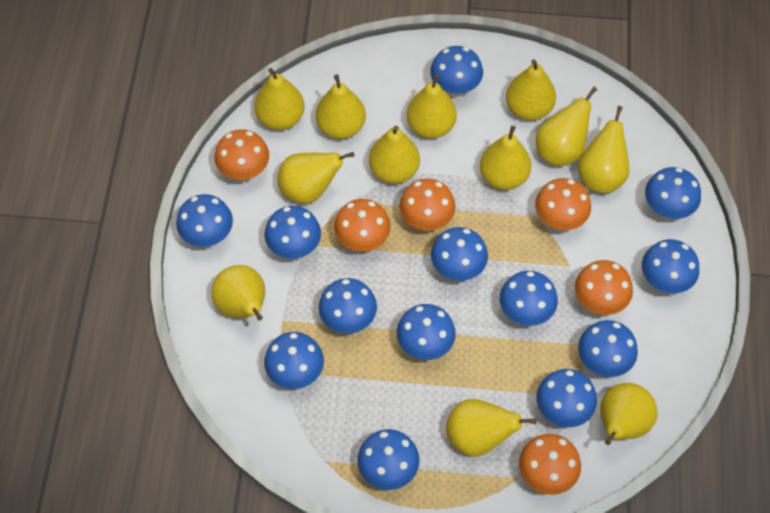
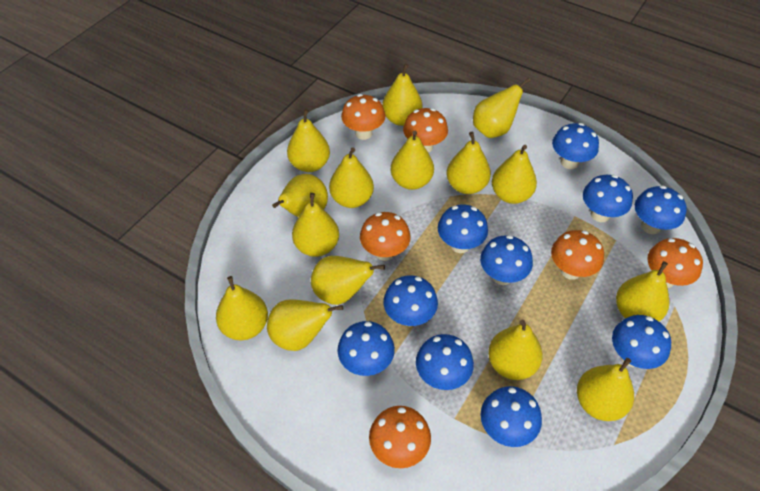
blue mushroom: [176,194,233,247] [264,332,324,389] [265,206,321,259] [319,278,377,334] [358,429,420,490] [397,304,456,360] [430,46,483,97] [431,227,488,281] [500,271,558,326] [536,369,597,427] [578,320,638,377] [642,239,699,294] [645,167,701,219] = 13 -> [337,321,395,376] [383,275,438,326] [416,334,474,390] [438,204,488,253] [480,235,533,285] [480,386,542,447] [552,123,599,169] [583,175,633,222] [612,315,671,369] [635,185,687,234] = 10
yellow pear: [211,265,265,321] [254,68,305,130] [277,152,354,204] [316,74,366,139] [369,125,420,184] [407,74,457,139] [446,399,536,457] [480,126,531,190] [506,59,556,121] [536,87,597,167] [578,106,629,193] [600,383,658,445] = 12 -> [216,276,268,340] [267,299,343,351] [272,174,328,217] [287,109,330,172] [292,193,339,257] [311,256,385,305] [329,147,374,208] [382,64,422,126] [391,131,434,190] [447,132,491,194] [473,78,530,138] [488,319,543,380] [492,145,537,204] [577,358,634,421] [616,261,670,321] = 15

